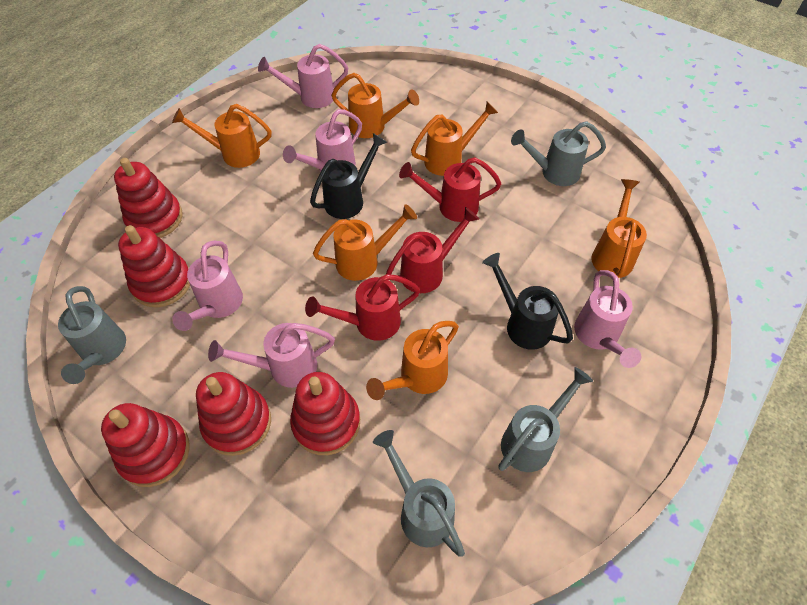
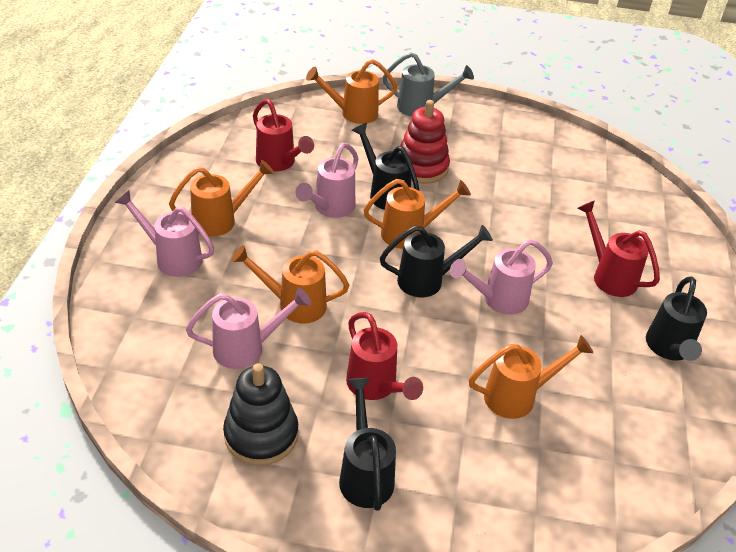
black stacking toy: none = 0 -> [223,363,298,466] = 1
black watering can: [310,133,387,219] [482,253,573,350] = 2 -> [339,377,396,511] [352,123,420,210] [380,225,493,297] [646,276,707,361] = 4
grey watering can: [58,286,126,384] [373,430,465,557] [498,367,593,472] [511,121,606,186] = 4 -> [383,53,474,117] = 1
orange watering can: [172,104,272,168] [313,204,417,281] [331,73,419,138] [366,321,459,400] [411,101,498,176] [591,179,647,278] = 6 -> [169,160,274,237] [232,245,349,324] [306,59,397,124] [364,179,471,249] [469,335,593,419] = 5
pink watering can: [172,241,243,331] [208,323,335,388] [258,44,348,108] [283,109,362,172] [574,270,641,368] = 5 -> [115,190,214,277] [186,288,311,369] [296,143,358,218] [450,239,553,315] = 4
red stacking toy: [101,403,190,487] [114,158,183,238] [118,225,190,307] [196,372,271,456] [290,372,360,455] = 5 -> [399,100,450,184] = 1

